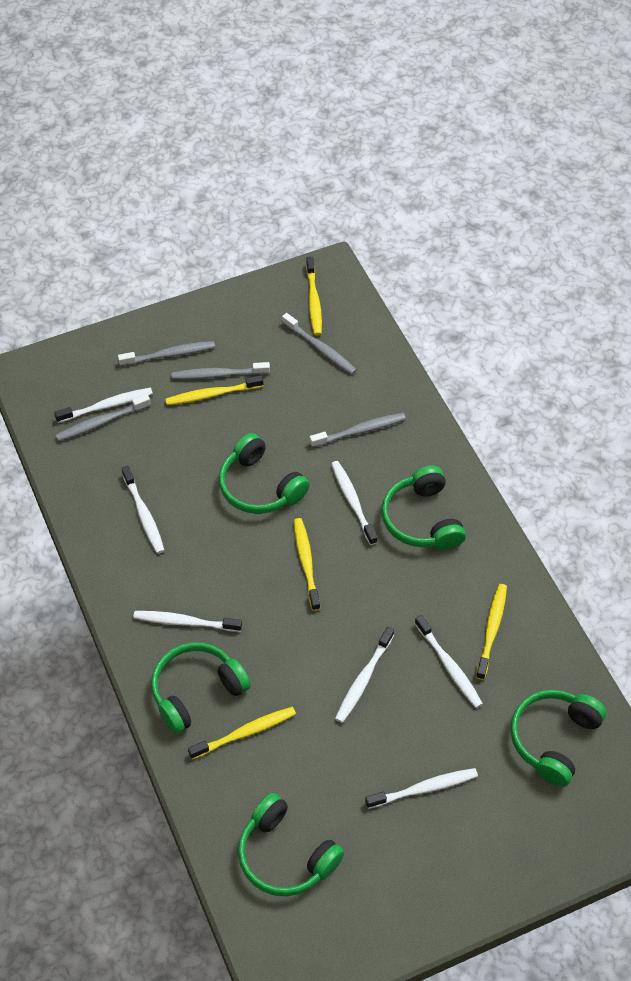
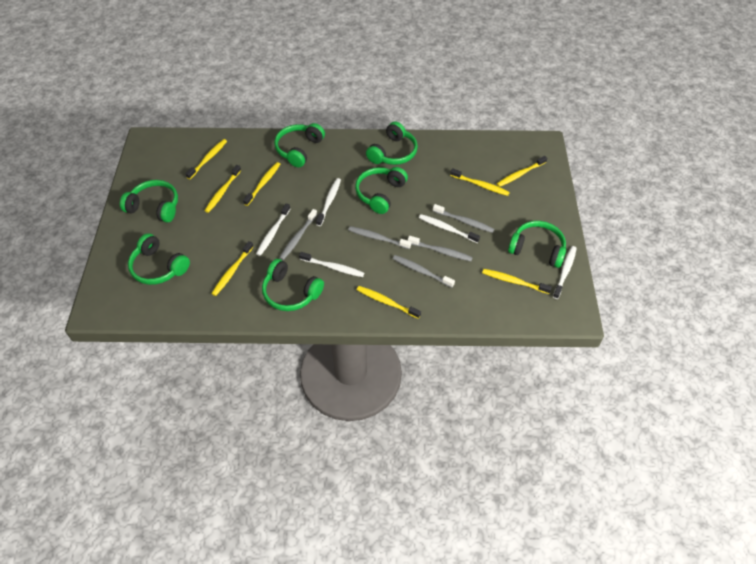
green headphones: [151,642,251,734] [219,433,310,514] [238,793,344,896] [381,466,466,550] [510,690,606,787] = 5 -> [120,180,178,223] [128,233,190,285] [262,259,324,311] [274,123,325,167] [355,167,408,214] [366,121,418,165] [508,221,566,268] = 7
white toothbrush: [54,388,153,423] [121,466,165,554] [133,611,242,632] [331,461,377,545] [335,627,394,723] [365,768,478,809] [415,615,483,708] = 7 -> [256,203,291,256] [299,252,364,277] [316,178,341,226] [419,214,480,243] [553,246,577,299] = 5
yellow toothbrush: [165,375,263,405] [188,707,296,759] [294,518,320,611] [306,257,322,336] [476,584,507,680] = 5 -> [185,139,227,179] [205,165,241,213] [211,241,254,296] [243,162,280,206] [357,286,421,319] [450,168,510,196] [482,269,552,294] [497,156,547,187] = 8

